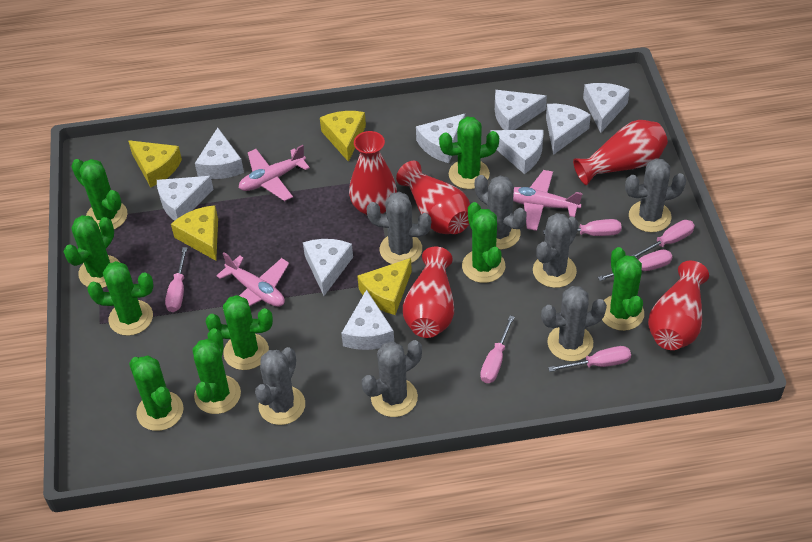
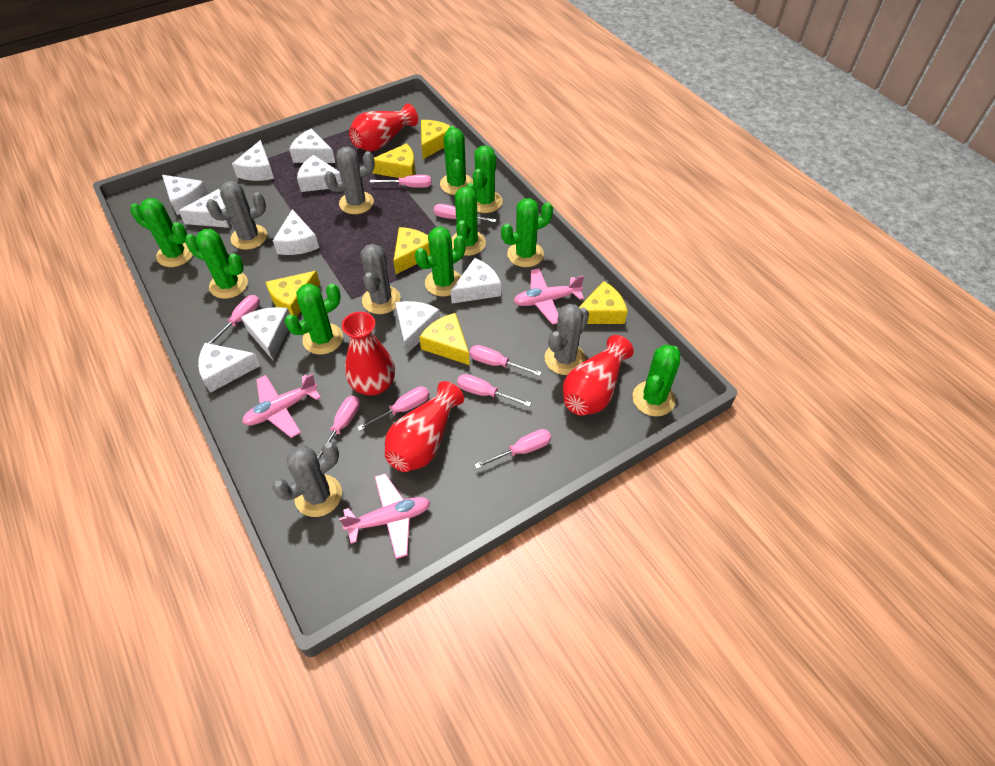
grey cactus: [255,347,305,425] [362,340,422,417] [367,192,431,264] [475,175,527,250] [533,213,578,288] [541,286,607,361] [625,158,686,232] = 7 -> [206,181,267,250] [272,442,342,517] [324,147,375,214] [360,244,401,314] [545,304,589,375] = 5
pink screwdriver: [165,247,187,312] [480,316,515,383] [543,219,622,236] [548,346,631,372] [598,249,672,281] [632,220,695,258] = 6 -> [208,295,260,344] [317,396,360,459] [357,386,430,431] [370,175,431,188] [434,204,496,222] [457,374,531,407] [470,345,542,376] [475,429,551,469] = 8
red vase: [349,131,397,215] [396,161,470,234] [403,246,454,338] [573,120,668,185] [648,261,709,350] = 5 -> [342,312,395,396] [349,104,418,151] [385,381,464,472] [563,335,634,416] = 4
white cheese: [157,176,214,221] [195,128,244,179] [303,239,353,296] [341,289,394,350] [416,114,465,163] [491,130,544,174] [495,90,547,130] [546,104,591,155] [583,83,630,133] = 9 -> [162,175,209,215] [178,189,231,228] [198,343,261,393] [232,140,274,181] [241,307,290,361] [273,209,319,255] [289,129,335,163] [297,155,341,192] [395,301,440,355] [451,258,501,304] = 10
yellow cheese: [128,140,182,188] [171,205,218,261] [320,111,366,162] [357,258,412,315] = 4 -> [266,271,320,317] [372,143,415,178] [393,227,430,274] [419,313,470,365] [421,120,450,159] [579,281,628,324] = 6

